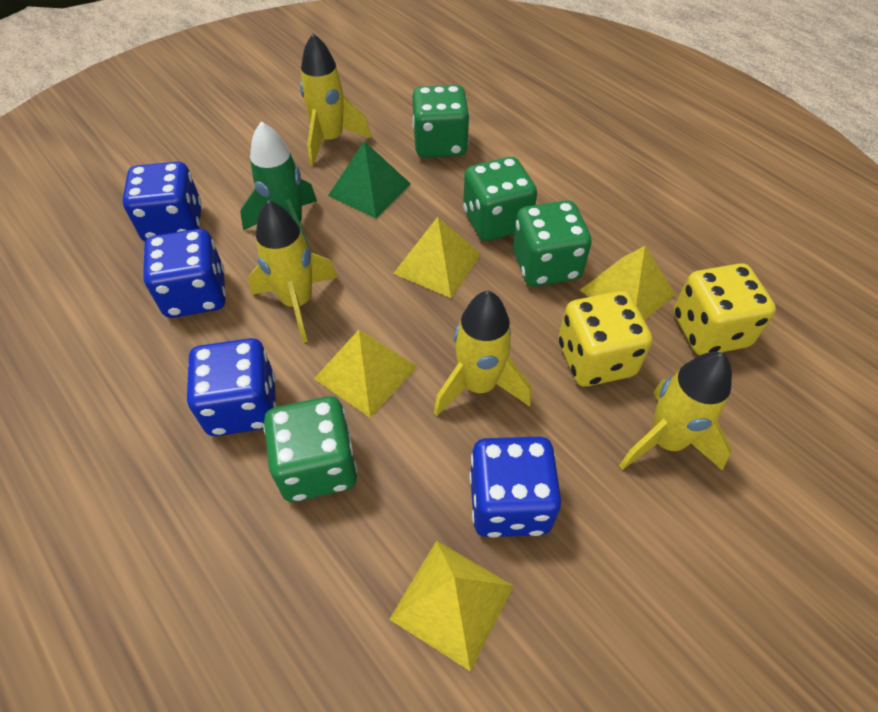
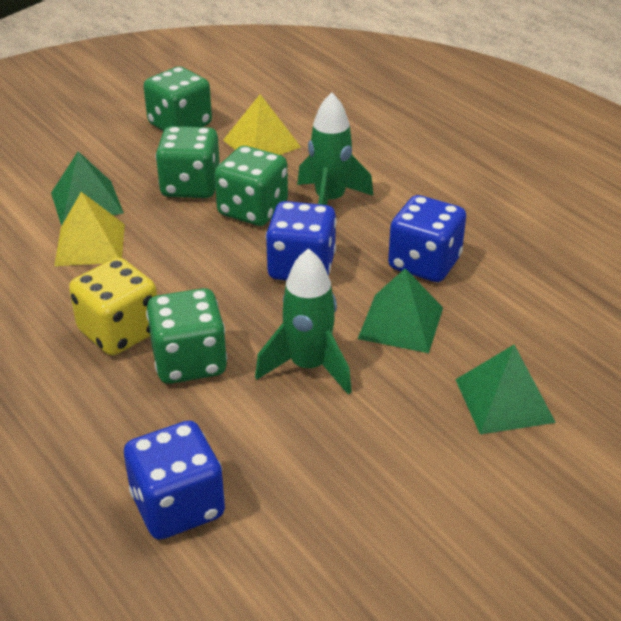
blue dice: [123,162,202,242] [143,229,226,318] [187,338,277,436] [469,437,561,538] = 4 -> [124,421,225,540] [266,201,337,281] [388,195,466,282] = 3
green pyramid: [328,141,411,218] = 1 -> [51,151,124,226] [358,268,443,353] [455,345,556,434] = 3
green rocket: [240,121,317,247] = 1 -> [255,248,352,395] [297,93,374,205] = 2
yellow dice: [558,291,653,387] [673,263,776,355] = 2 -> [69,258,157,356] = 1
yellow pyramid: [314,330,418,418] [389,541,514,671] [393,217,482,298] [580,246,676,320] = 4 -> [54,192,125,266] [223,94,301,155] = 2
yellow rocket: [248,200,338,343] [300,33,371,166] [434,291,532,416] [619,352,732,470] = 4 -> none = 0

